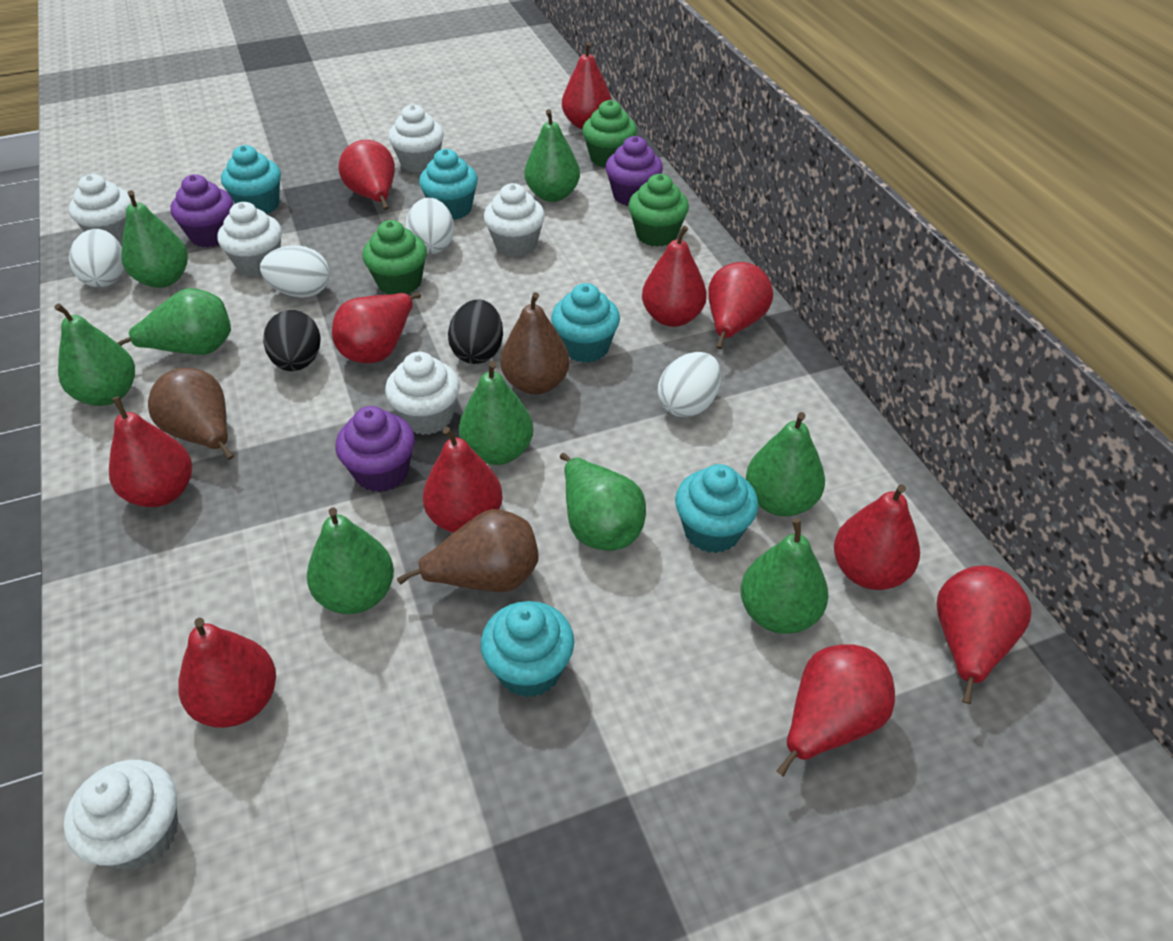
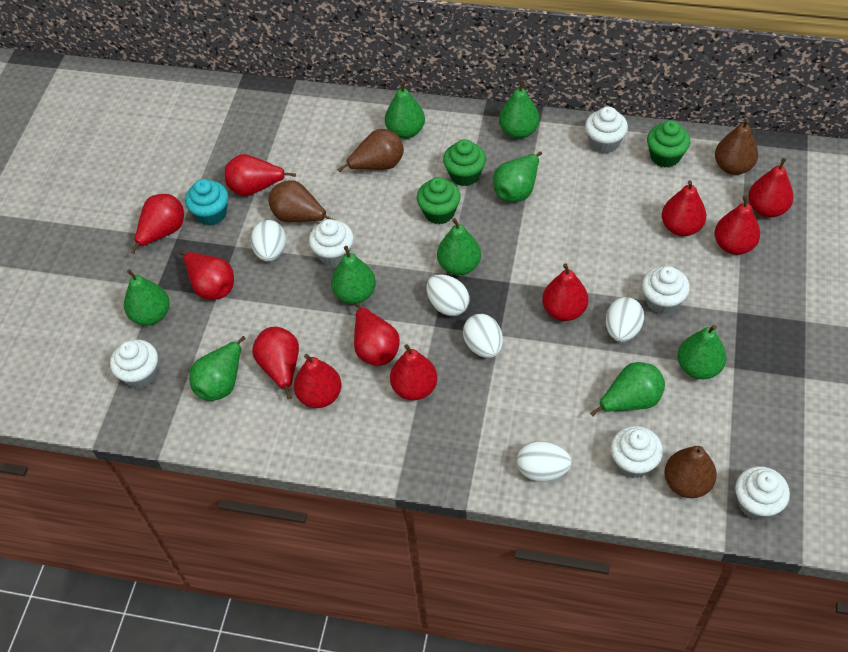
black egg: [263,310,321,371] [448,300,503,364] = 2 -> none = 0
brown pear: [148,368,234,460] [397,509,538,592] [500,292,570,394] = 3 -> [268,180,334,222] [338,129,404,172] [664,446,717,498] [715,119,758,175] = 4
purple cupcake: [170,174,233,247] [335,406,415,492] [605,136,663,206] = 3 -> none = 0
turquoise cupcake: [221,145,281,214] [419,149,478,220] [481,601,574,697] [551,283,620,363] [675,464,759,553] = 5 -> [185,179,228,226] = 1
white egg: [69,229,124,287] [260,245,330,298] [406,198,454,254] [658,352,721,418] = 4 -> [251,220,286,262] [427,274,469,316] [463,314,503,358] [517,441,572,482] [606,297,644,342] = 5

